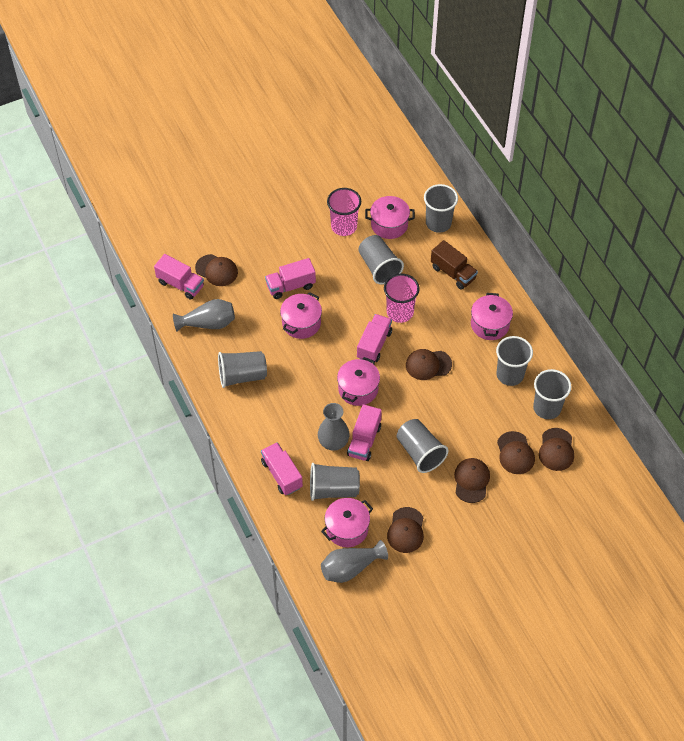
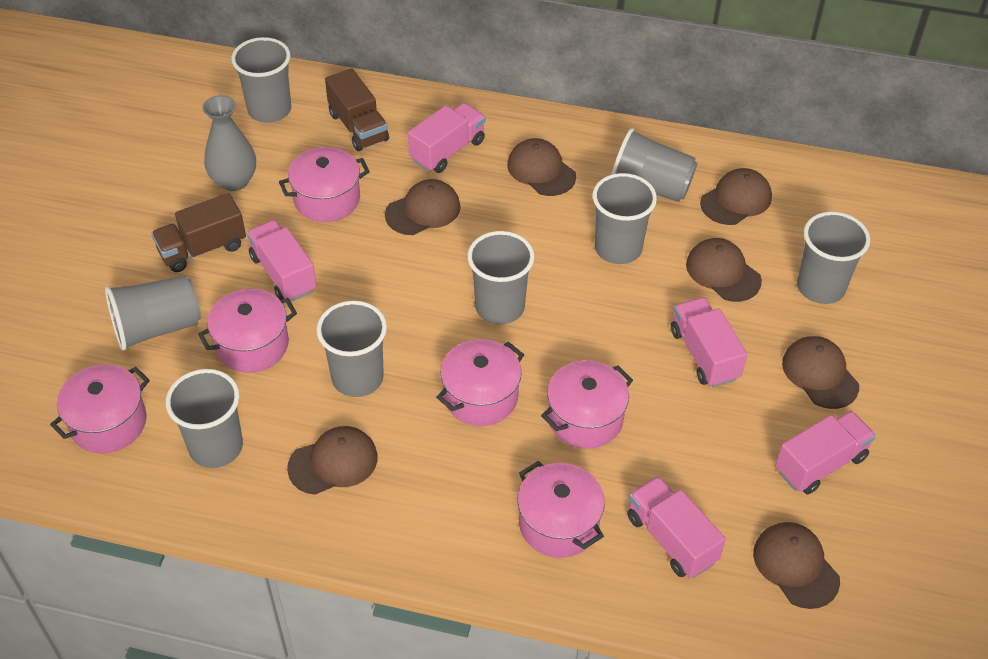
brown cap: [195,254,238,286] [387,507,424,553] [406,349,452,380] [454,458,490,503] [497,431,535,474] [539,428,574,471] = 6 -> [287,426,378,495] [385,179,461,235] [507,138,576,196] [686,238,762,302] [700,168,772,225] [753,522,840,609] [782,336,859,409] = 7
brown truck: [431,240,478,290] = 1 -> [151,193,246,272] [325,68,389,151] = 2
grey cup: [218,351,267,388] [310,463,360,501] [358,235,404,284] [397,419,448,473] [424,184,458,233] [496,336,533,386] [533,369,572,419] = 7 -> [105,275,201,351] [166,369,243,468] [231,37,291,123] [317,301,387,397] [468,231,534,324] [593,173,657,264] [611,128,697,202] [797,212,870,304] = 8
grey vase: [173,299,235,331] [318,403,349,451] [321,540,388,583] = 3 -> [202,95,256,191] = 1
pink cup: [327,188,361,236] [384,274,420,323] = 2 -> none = 0
pink pot: [280,292,322,339] [321,498,373,547] [337,357,380,406] [365,196,415,239] [471,293,513,340] = 5 -> [50,364,150,453] [198,289,297,373] [279,147,370,222] [436,339,524,426] [517,461,605,558] [541,360,633,449] = 6

